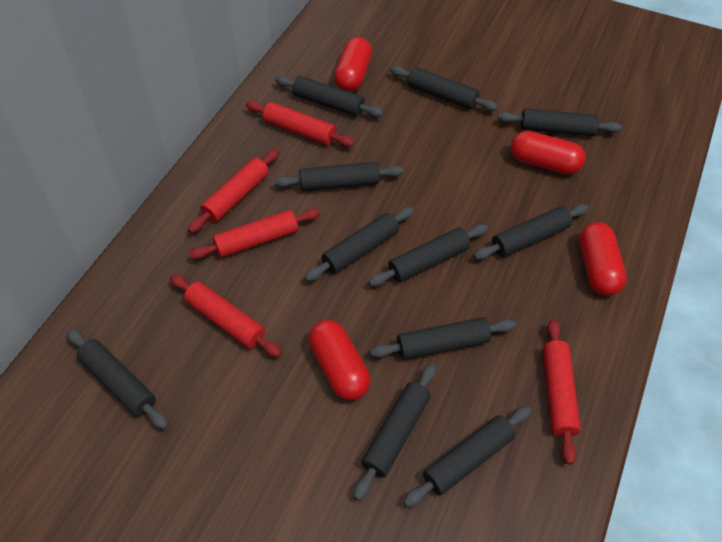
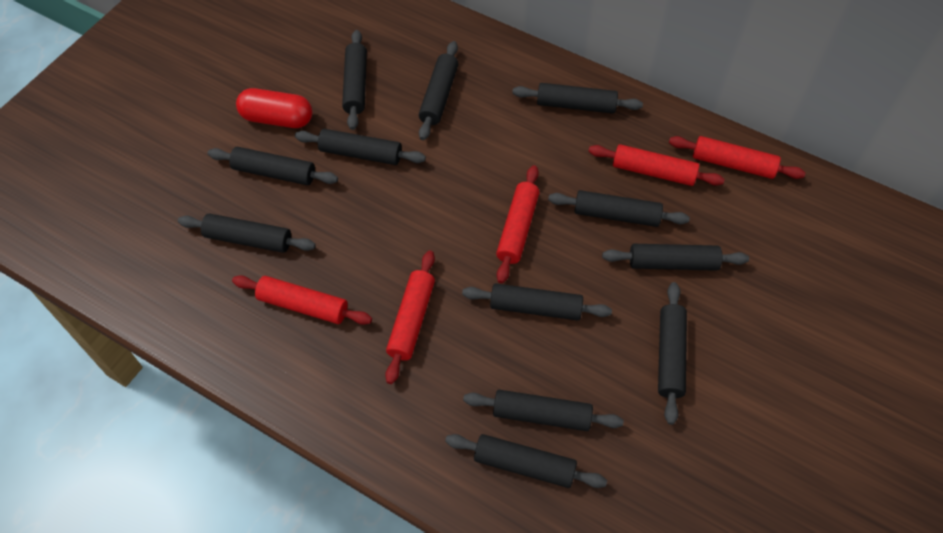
black rolling pin: [67,329,168,429] [274,162,404,191] [275,76,383,117] [304,207,414,282] [353,364,436,501] [368,224,488,286] [370,317,516,360] [390,66,498,111] [403,406,532,507] [474,204,589,260] [498,108,622,136] = 11 -> [178,213,316,253] [208,147,338,185] [295,129,426,165] [342,30,367,130] [419,41,458,140] [445,434,607,488] [462,283,612,321] [463,390,624,431] [512,83,643,113] [548,190,690,227] [602,244,749,271] [658,282,687,425] = 12
red capsule: [309,320,370,400] [334,37,372,92] [511,131,586,174] [579,222,627,296] = 4 -> [236,88,312,128] = 1

